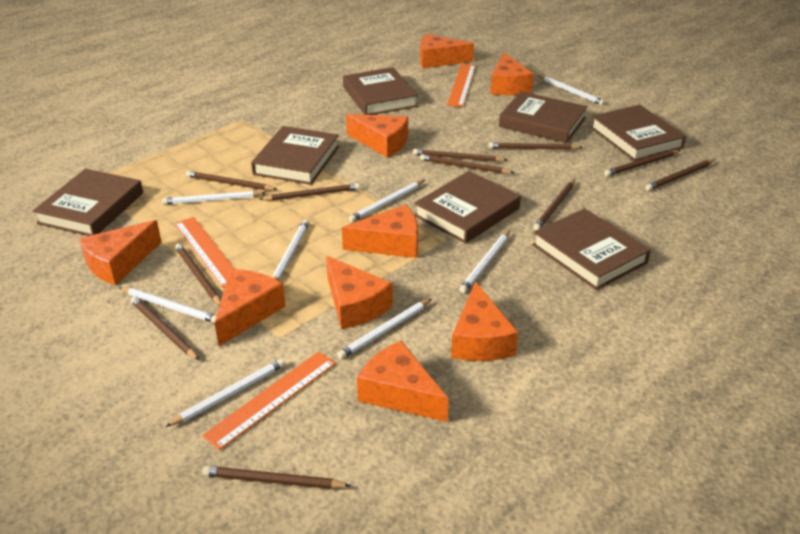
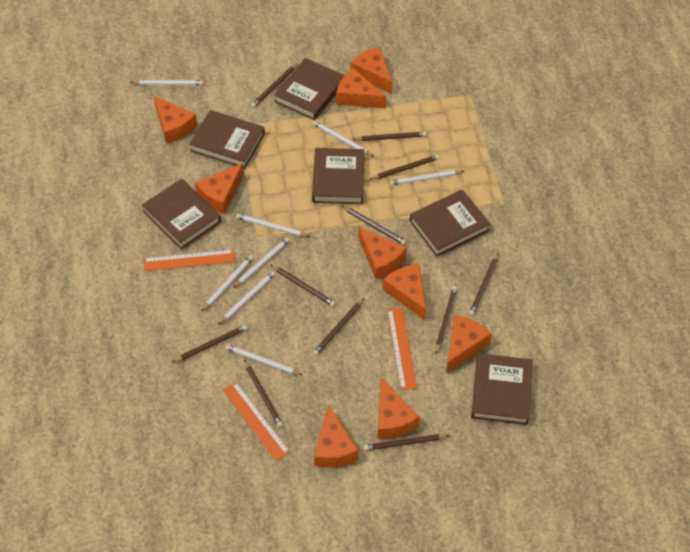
brown book: [33,169,143,236] [251,126,339,185] [343,67,418,115] [414,171,521,244] [499,91,587,143] [532,208,651,290] [590,105,686,161] = 7 -> [142,179,221,249] [189,110,265,169] [274,58,345,120] [312,148,365,204] [410,189,490,257] [471,353,533,425] = 6

